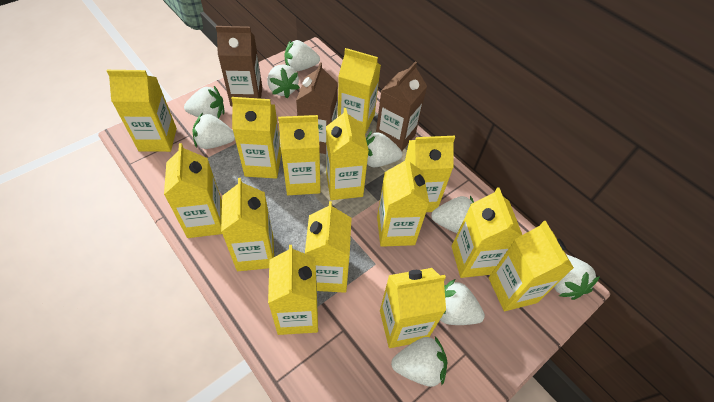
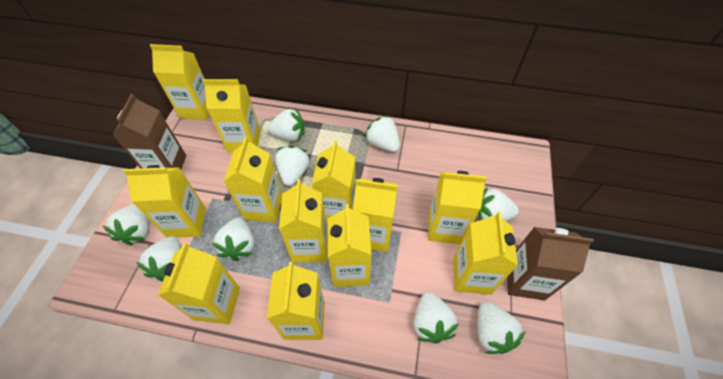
brown carton: [216,26,262,106] [296,62,338,154] [376,61,427,151] = 3 -> [113,94,186,170] [507,227,594,300] = 2
yellow carton: [107,70,177,152] [164,143,222,238] [221,178,274,271] [231,97,281,179] [268,245,318,335] [278,115,321,195] [305,201,352,293] [326,108,369,200] [338,48,381,134] [377,156,429,247] [380,268,446,348] [405,136,455,212] [451,187,522,278] [489,221,574,311] = 14 -> [123,165,206,238] [150,44,209,120] [158,243,240,324] [203,79,261,153] [224,137,282,223] [267,262,325,340] [279,179,328,263] [312,140,356,224] [328,204,371,287] [353,178,398,252] [428,171,487,245] [453,212,518,295] = 12

